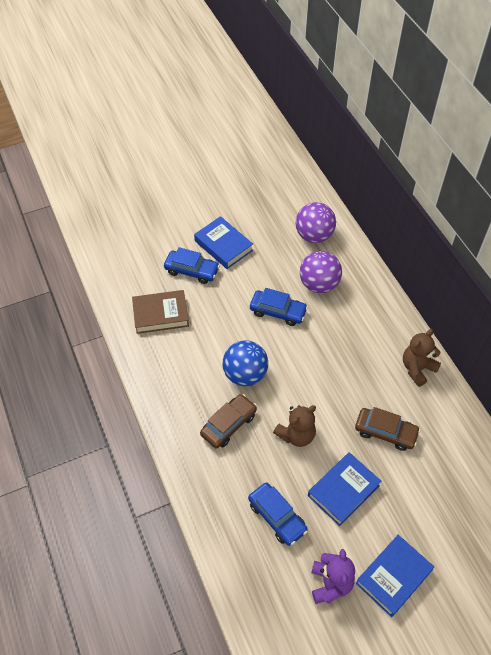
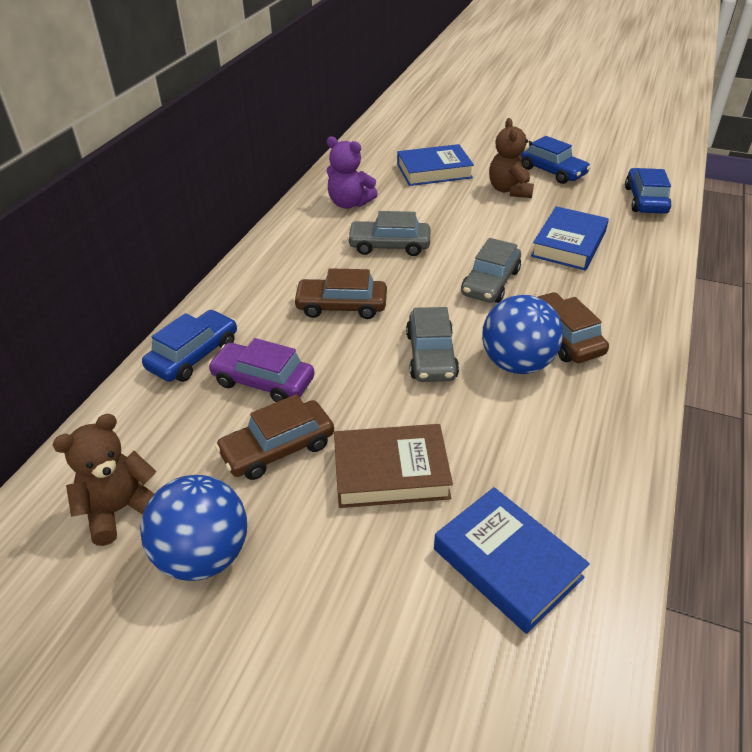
blue ball: [223,340,268,386] = 1 -> [140,475,247,581] [482,295,563,374] = 2
brown car: [200,394,257,448] [355,407,420,451] = 2 -> [215,394,334,480] [293,268,387,319] [538,292,609,363] = 3
grey car: none = 0 -> [347,211,430,256] [406,307,459,382] [461,238,521,303] = 3
purple ball: [296,202,336,243] [300,251,342,293] = 2 -> none = 0
purple car: none = 0 -> [208,338,315,402] = 1

